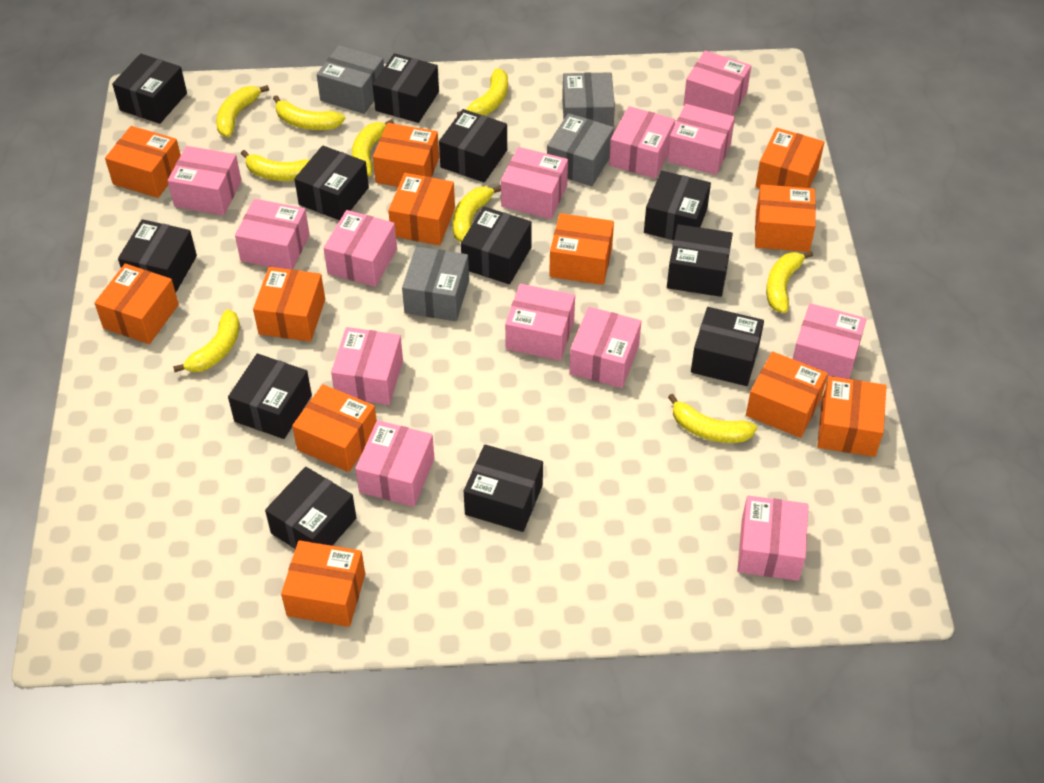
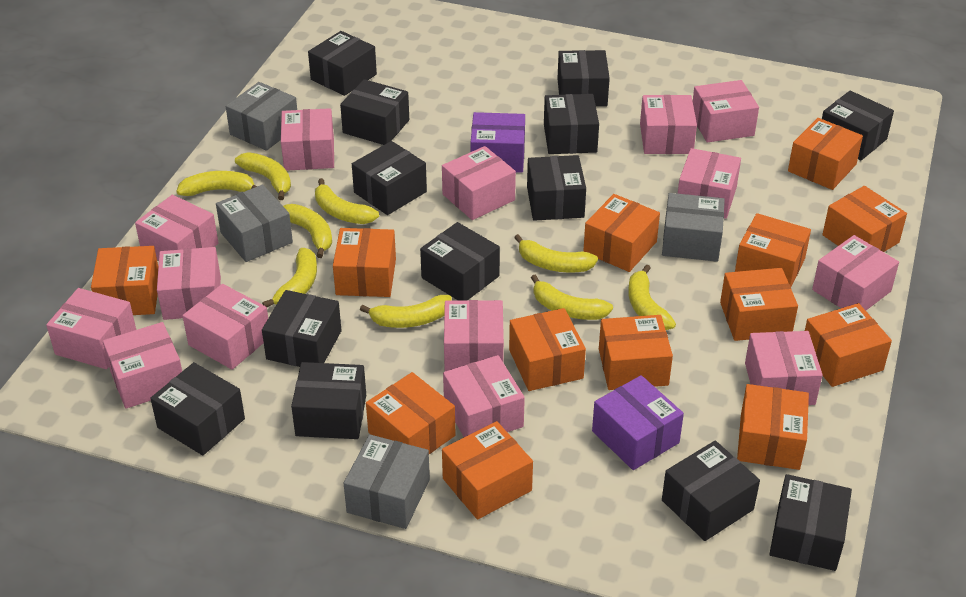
black box: [112,54,187,124] [118,219,197,293] [228,354,312,439] [265,467,356,549] [294,145,369,220] [373,53,439,123] [439,109,507,182] [461,207,532,284] [464,445,543,532] [644,171,711,240] [667,224,733,297] [691,307,764,386] = 12 -> [150,362,245,456] [262,290,342,367] [291,362,366,439] [308,31,377,96] [340,79,409,145] [352,141,427,215] [420,222,500,301] [527,155,586,221] [544,94,599,154] [557,50,610,107] [662,441,760,541] [769,474,852,571] [822,91,894,161] = 13
orange box: [94,264,179,344] [105,126,181,198] [253,267,325,342] [281,540,365,627] [292,384,377,472] [373,123,439,187] [388,173,455,245] [549,213,614,285] [746,351,828,438] [755,128,824,189] [755,184,816,252] [817,376,887,457] = 12 -> [91,246,158,315] [333,228,396,297] [366,372,455,454] [442,421,533,520] [509,308,586,391] [583,194,660,272] [599,315,673,390] [720,268,798,341] [735,213,811,287] [737,384,809,470] [788,118,863,190] [805,303,892,387] [822,186,907,252] = 13
pink box: [168,146,241,215] [235,199,310,269] [324,210,397,287] [331,327,403,405] [355,420,434,507] [501,147,568,219] [505,284,575,361] [569,307,641,388] [609,106,675,179] [667,104,735,175] [683,51,751,116] [737,495,809,581] [793,303,867,379] = 13 -> [46,288,136,369] [103,322,182,409] [135,195,218,261] [157,247,221,320] [183,284,268,370] [281,108,334,171] [442,146,516,220] [443,355,525,437] [444,300,504,371] [640,95,697,154] [678,148,741,219] [693,80,759,143] [745,331,823,405] [812,235,899,310] = 14
purple box: none = 0 -> [471,112,525,173] [592,375,684,470] = 2

